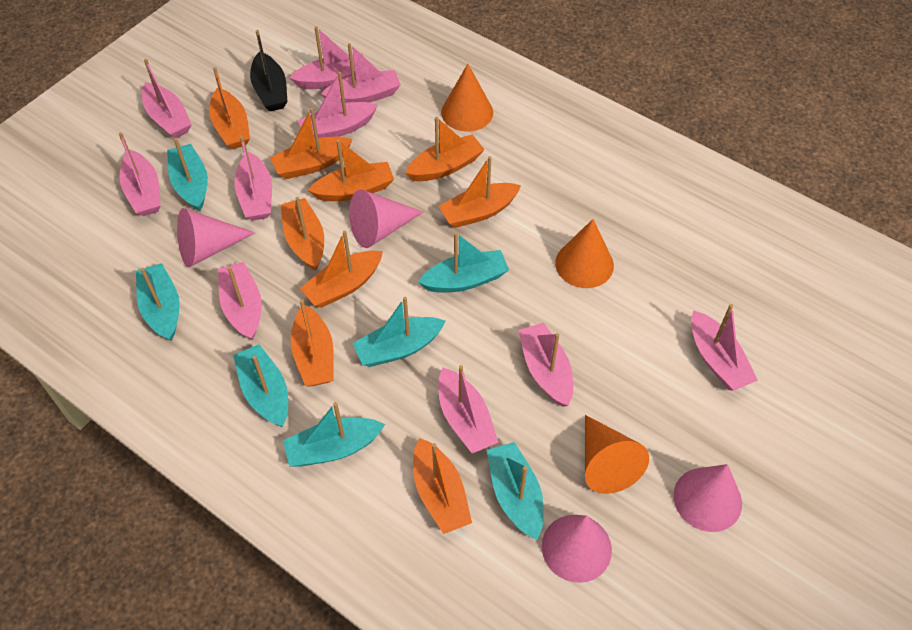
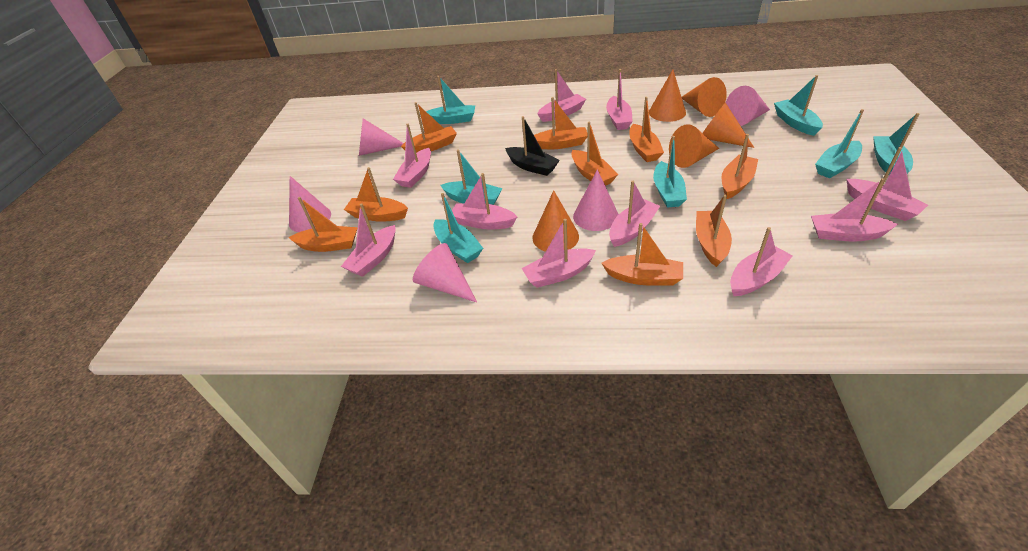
orange cone: [441,64,493,132] [555,219,614,288] [585,415,649,494] = 3 -> [532,190,579,252] [649,70,686,122] [669,124,719,168] [682,77,727,117] [703,103,754,148] = 5
pink cone: [177,208,255,267] [349,190,423,248] [542,515,612,583] [673,464,742,532] = 4 -> [289,176,331,232] [359,118,404,156] [413,243,477,302] [573,170,619,231] [726,86,770,126] = 5

